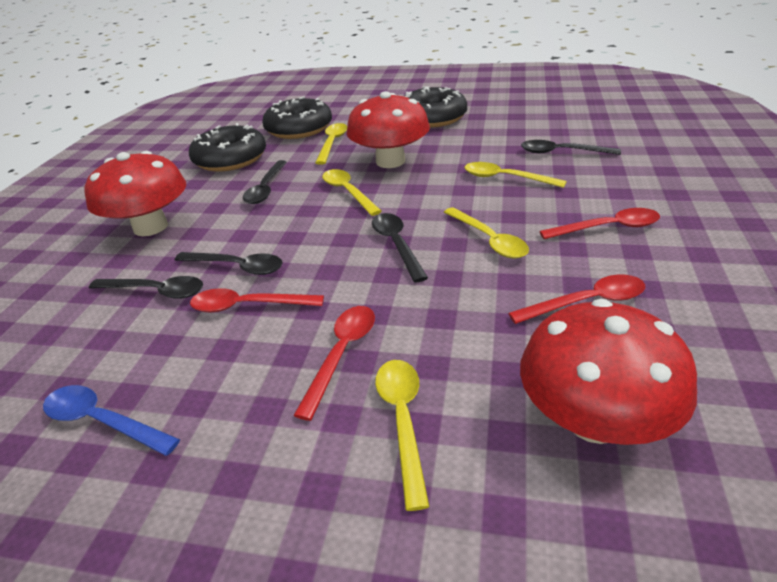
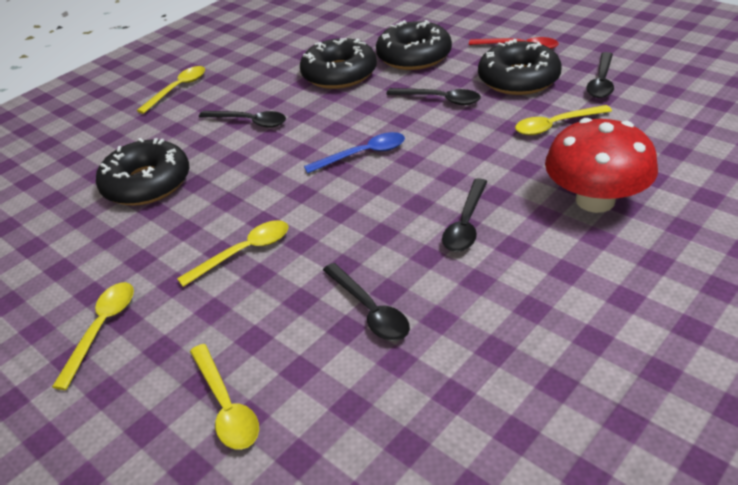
black donut: [189,123,266,172] [262,96,332,139] [404,86,467,128] = 3 -> [96,138,189,206] [300,38,377,89] [376,20,452,70] [478,39,562,95] = 4
red mushroom: [84,151,186,236] [346,91,430,168] [520,299,697,445] = 3 -> [545,118,658,213] = 1
red spoon: [190,288,324,312] [293,306,375,421] [508,275,645,324] [539,208,660,239] = 4 -> [469,37,559,49] = 1

